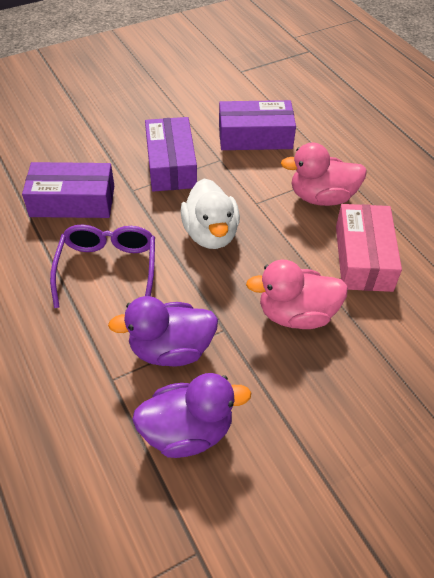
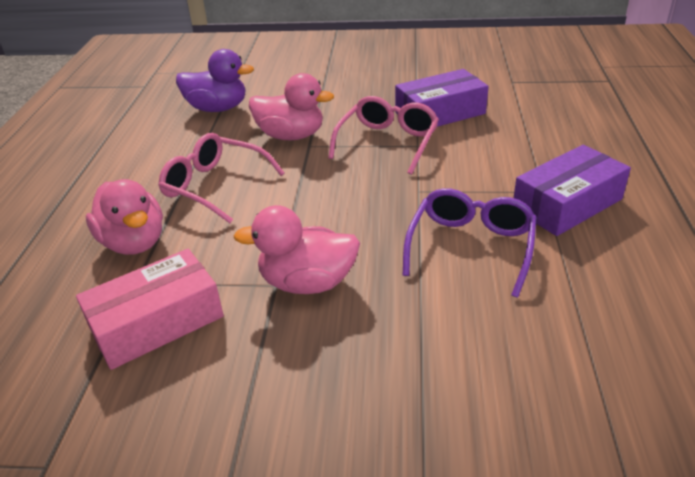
pink duck: [246,260,348,329] [281,142,367,206] = 2 -> [86,179,163,255] [233,205,360,294] [249,73,334,140] = 3
pink glasses: none = 0 -> [158,133,285,223] [328,96,439,175] = 2
purple box: [22,162,114,218] [145,117,197,192] [219,100,296,150] = 3 -> [395,69,489,127] [514,145,631,236] = 2
purple duck: [108,296,218,367] [132,373,251,458] = 2 -> [176,49,254,112] = 1
white duck: [181,178,240,249] = 1 -> none = 0

